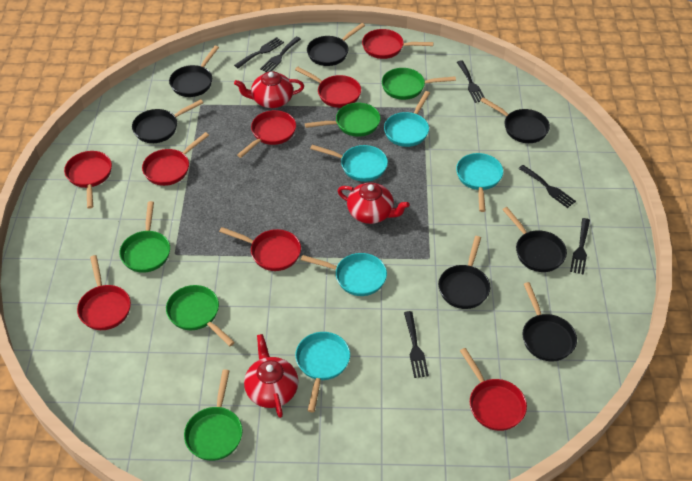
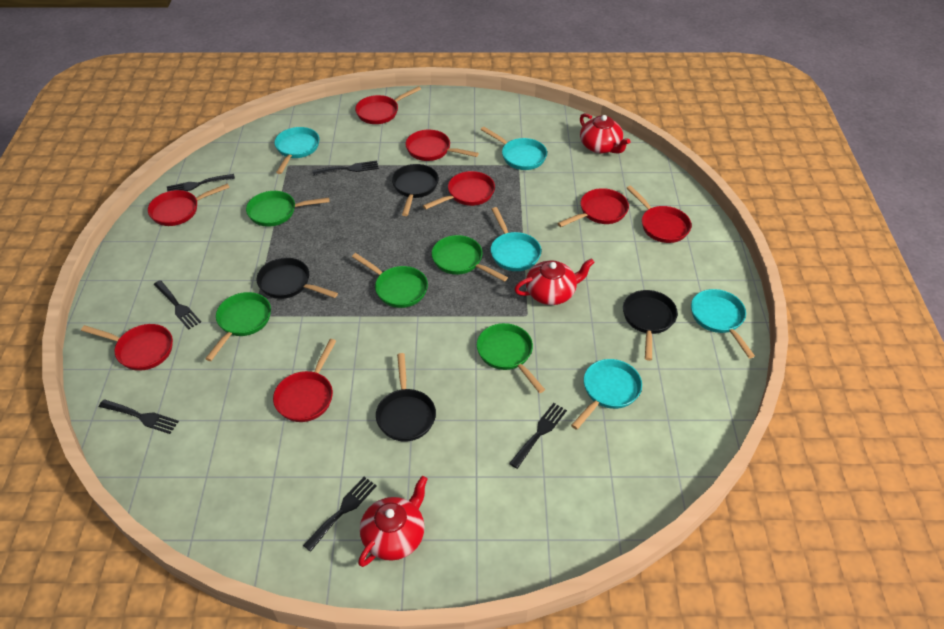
black pan: [132,99,203,143] [169,46,219,97] [307,23,365,66] [438,236,490,309] [480,97,550,143] [502,207,567,272] [522,282,577,362] = 7 -> [257,258,338,299] [376,353,436,442] [392,164,439,216] [623,290,678,361] = 4

